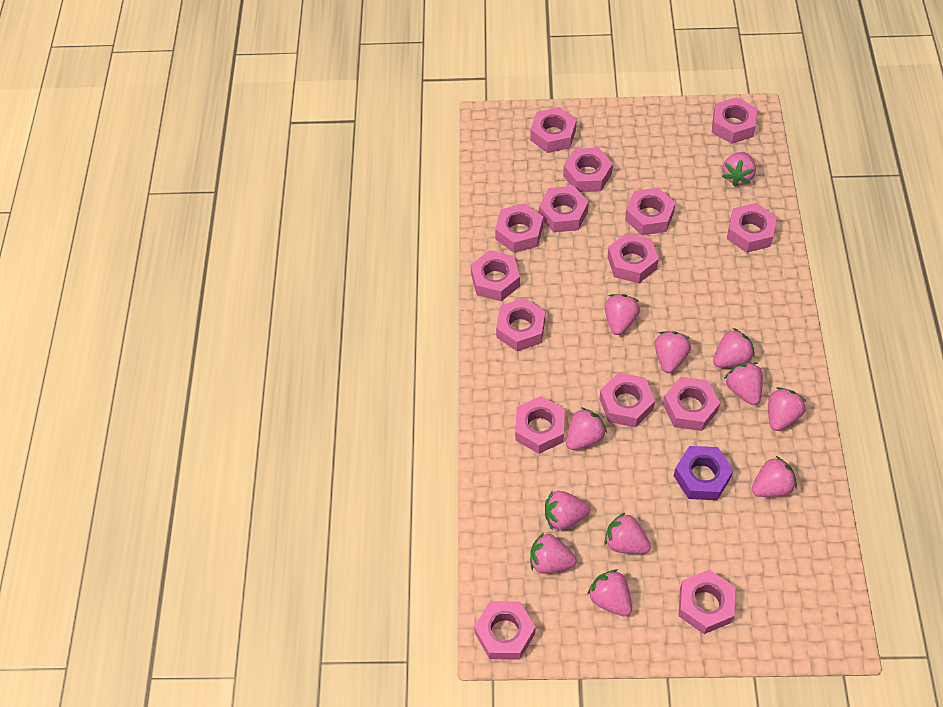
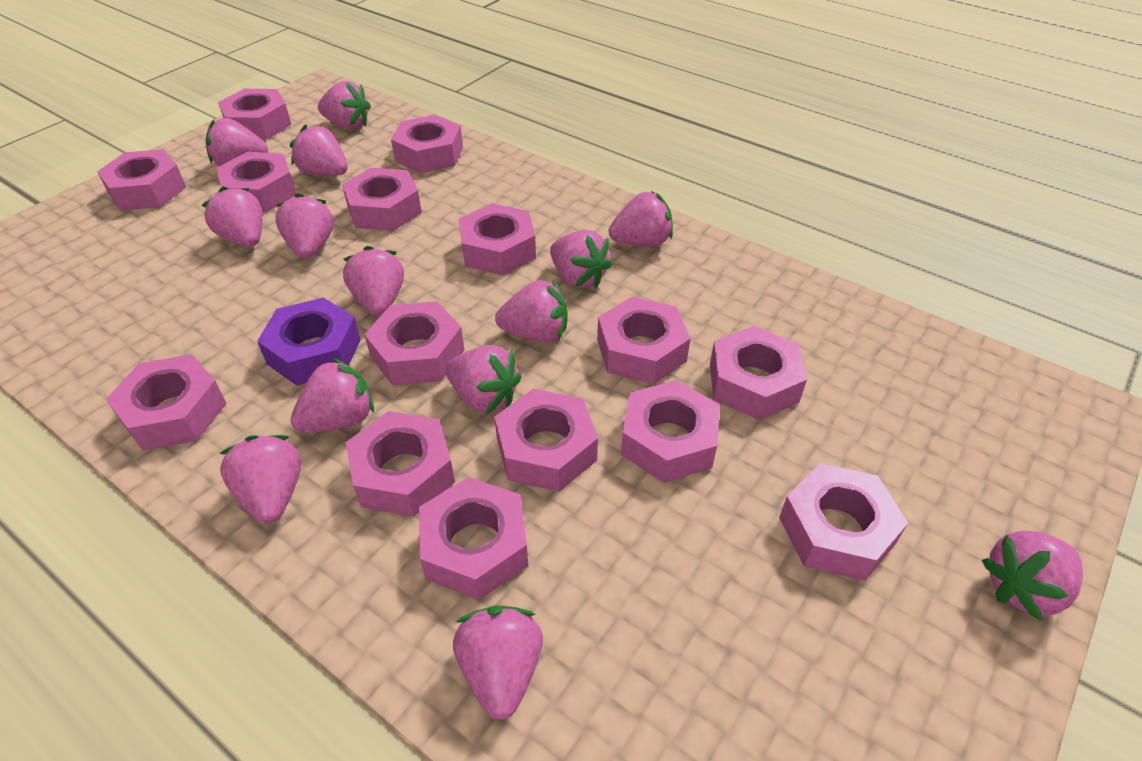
pink strawberry: [530,532,576,574] [545,491,590,530] [566,407,607,450] [587,570,632,616] [604,512,651,554] [605,294,640,335] [655,331,691,373] [713,328,755,367] [722,152,756,187] [724,362,763,405] [752,456,797,497] [768,387,806,431] = 12 -> [202,186,262,247] [206,118,268,166] [219,435,301,524] [275,193,334,259] [290,125,348,176] [290,358,374,433] [318,81,371,129] [343,246,404,316] [446,345,522,414] [453,606,543,720] [495,280,568,343] [550,230,612,288] [609,191,673,246] [982,530,1083,621] = 14

